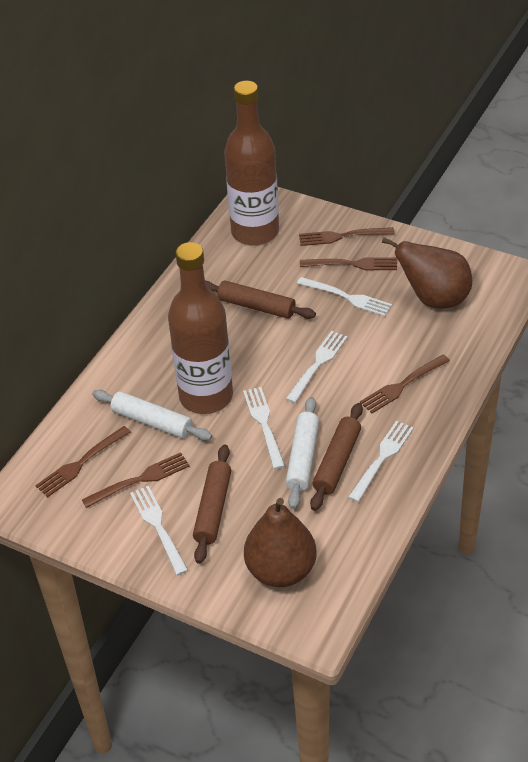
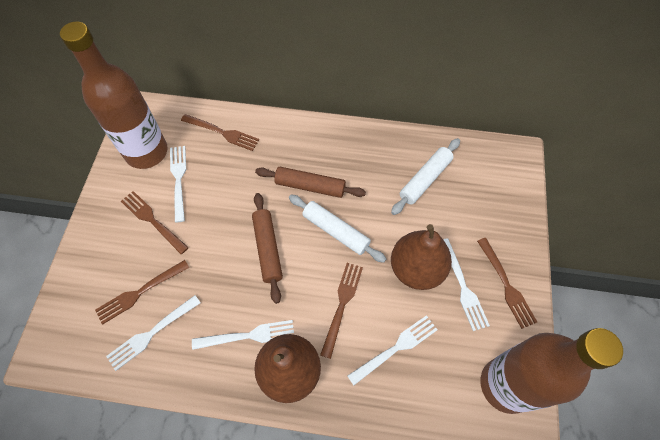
brown rolling pin: [193,445,231,564] [205,281,316,319] [310,403,363,511] = 3 -> [252,193,283,304] [255,167,366,198] = 2

